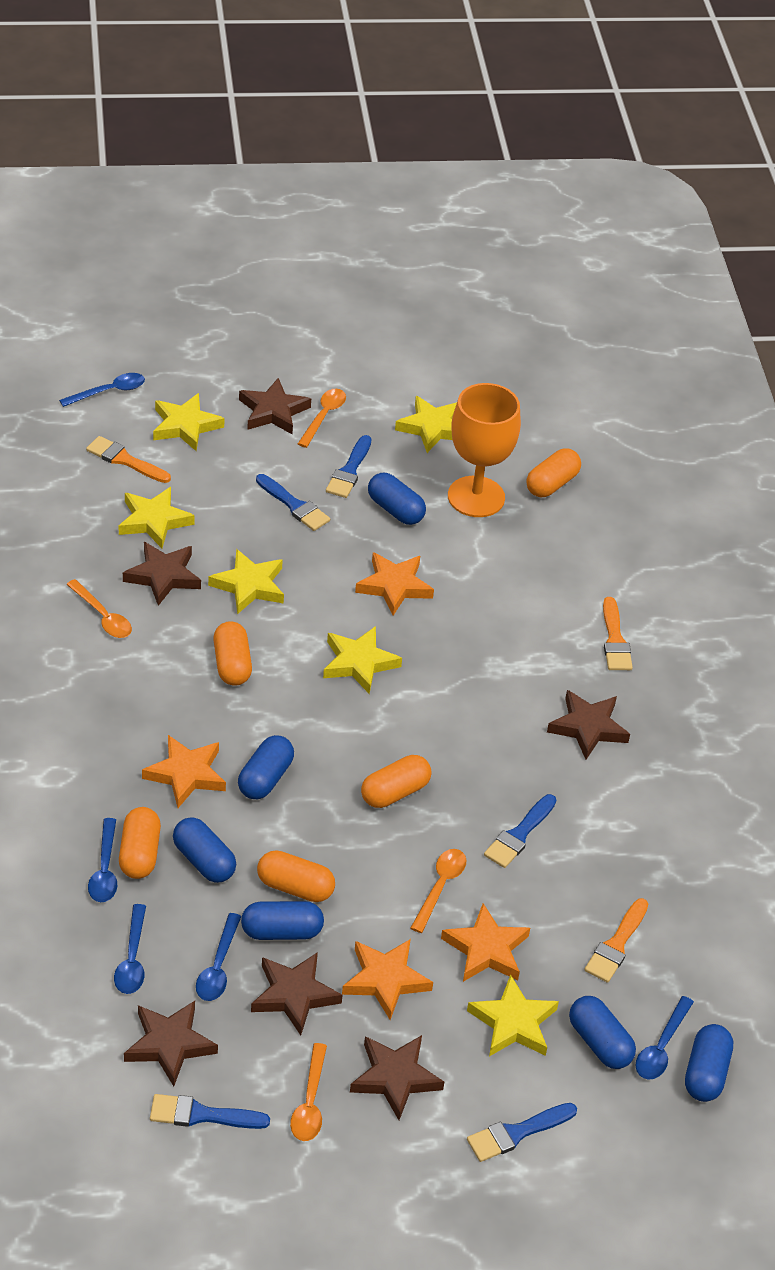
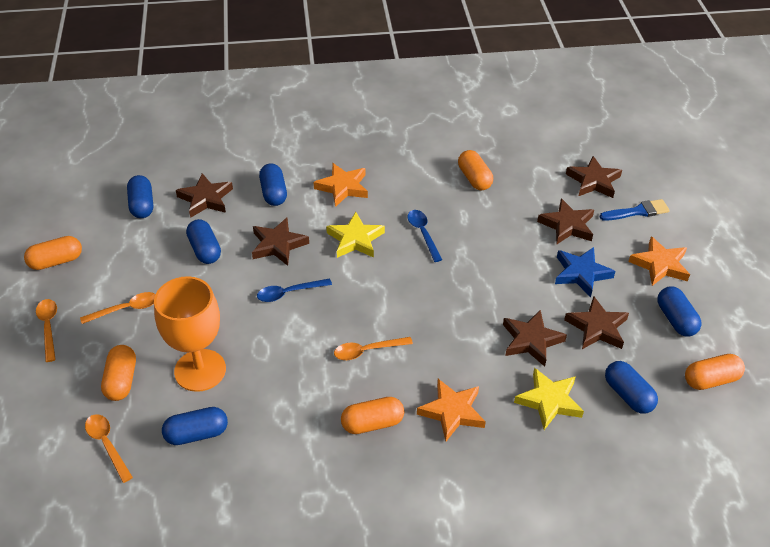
blue brush: [150,1094,270,1129] [256,474,330,531] [326,435,372,498] [467,1103,577,1162] [484,794,556,868] = 5 -> [600,199,670,221] = 1
blue spoon: [59,373,145,407] [88,818,117,902] [114,904,146,994] [196,913,241,1001] [636,996,694,1079] = 5 -> [257,278,332,302] [407,210,442,262] = 2
blue star: none = 0 -> [555,247,616,297] = 1
orange brush: [86,436,171,483] [584,898,648,983] [603,597,633,670] = 3 -> none = 0
orange star: [142,735,226,808] [342,939,433,1020] [355,552,434,616] [441,903,530,982] = 4 -> [314,163,368,207] [417,379,486,441] [629,236,690,286] = 3
yellow star: [119,487,195,548] [153,393,224,451] [208,549,284,614] [323,626,402,694] [395,396,457,453] [467,974,559,1056] = 6 -> [326,212,385,258] [514,368,584,430] = 2

